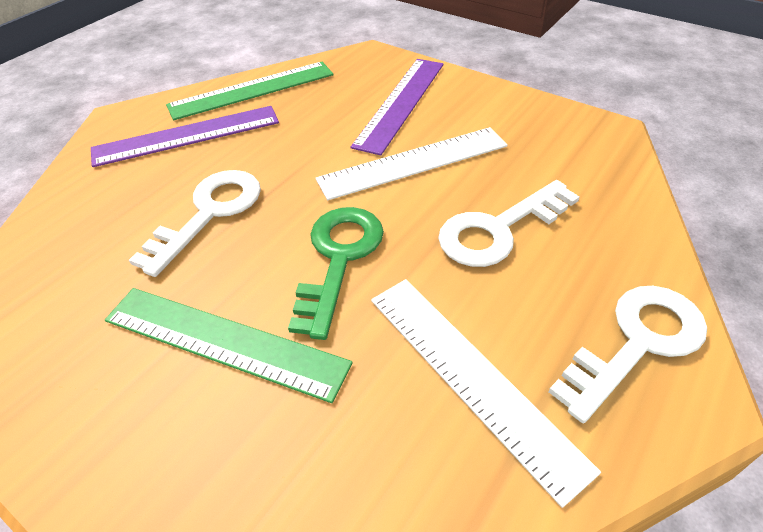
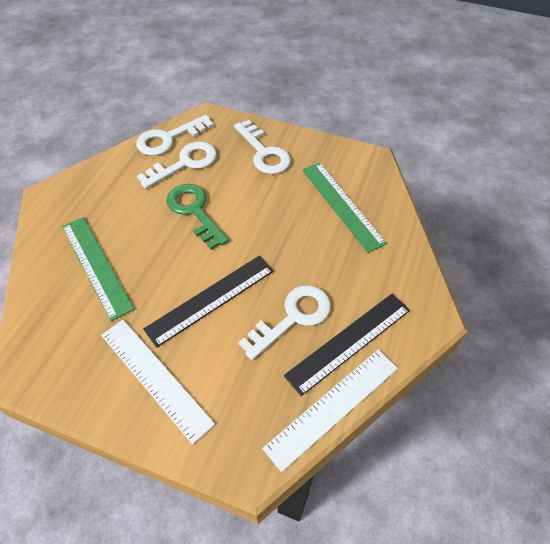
black ruler: none = 0 -> [143,256,274,348] [284,294,410,396] = 2
purple ruler: [91,106,279,167] [351,59,444,156] = 2 -> none = 0
white key: [129,170,261,277] [438,180,580,267] [549,286,707,423] = 3 -> [136,115,214,156] [137,142,217,189] [234,120,291,174] [238,285,331,360] = 4

